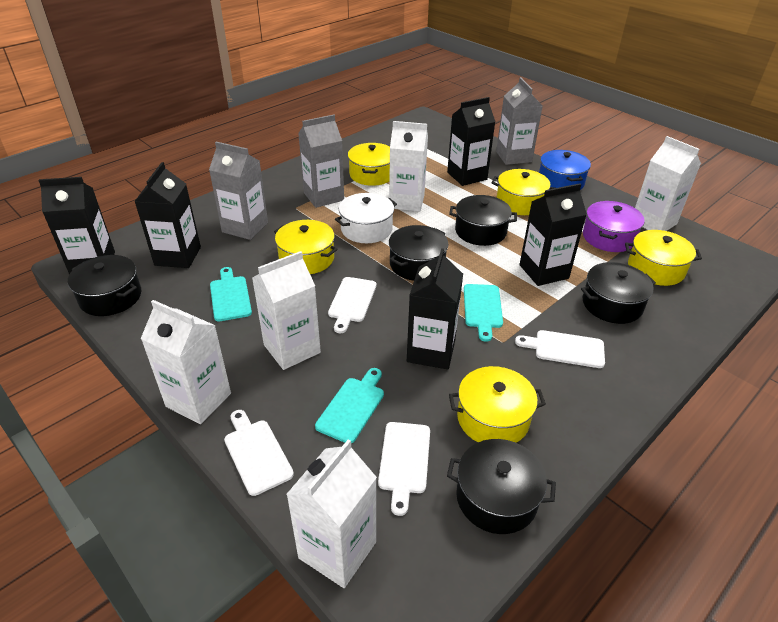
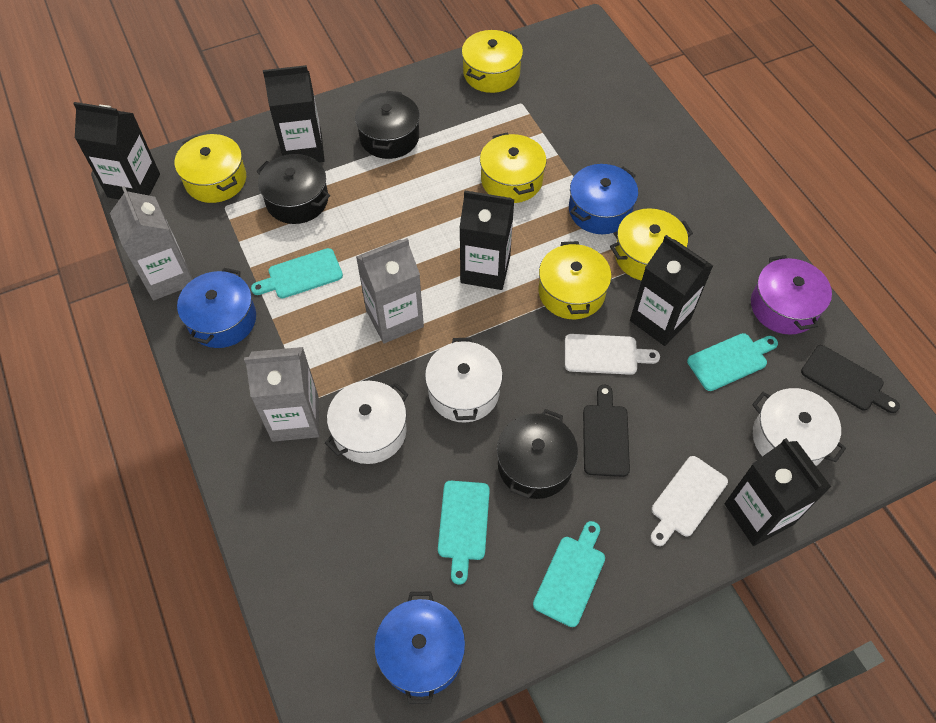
black cutting board: none = 0 -> [583,385,630,477] [801,345,900,413] = 2
black pot: [68,255,141,316] [389,225,448,281] [447,439,556,534] [449,195,517,246] [581,262,656,324] = 5 -> [256,154,330,224] [355,91,420,159] [497,409,578,499] = 3
blue pot: [539,150,591,190] = 1 -> [177,268,256,348] [374,592,465,704] [569,164,638,234] = 3
turquoise cutting board: [210,267,252,322] [315,368,384,443] [464,284,503,342] = 3 -> [251,248,343,298] [438,481,490,585] [533,521,605,627] [687,333,778,391] = 4
white carton: [141,300,231,424] [252,251,321,370] [286,439,377,588] [389,121,428,211] [635,136,701,231] = 5 -> none = 0
white cutting board: [224,410,294,496] [328,277,377,333] [378,422,430,516] [515,330,605,368] = 4 -> [565,334,660,375] [650,456,728,546] = 2
white pot: [335,193,397,243] = 1 -> [325,381,408,464] [425,337,503,423] [752,388,846,466] = 3

